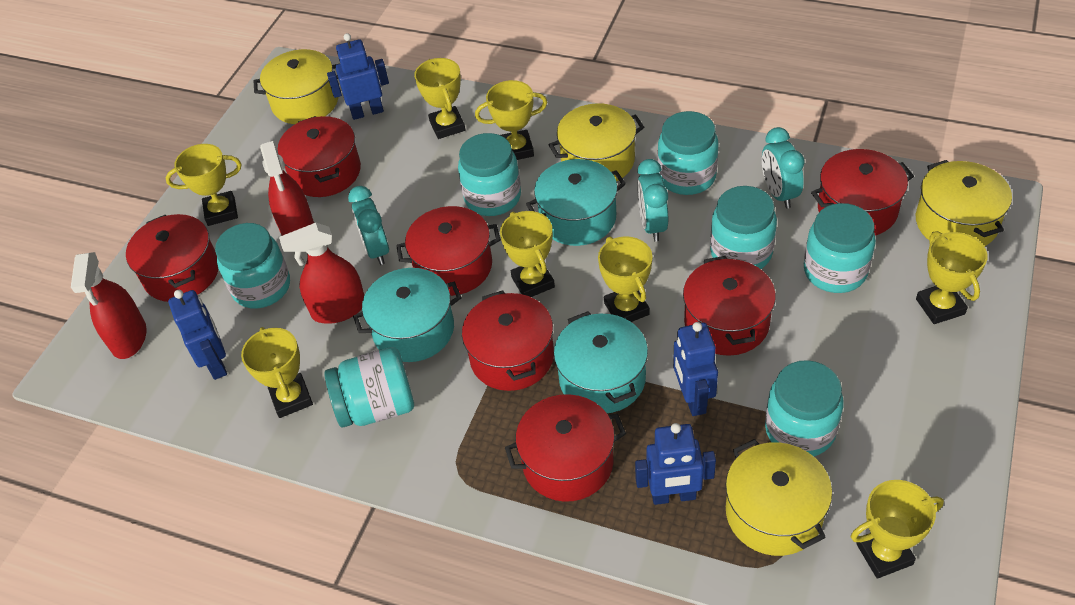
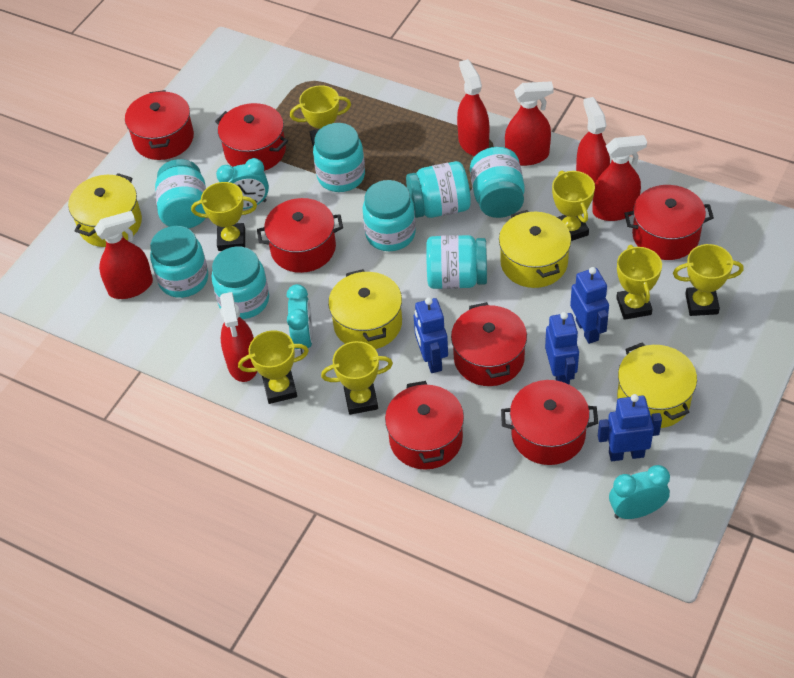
red spray bottle: [71,252,147,359] [260,141,314,236] [279,223,364,324] = 3 -> [94,211,153,299] [220,292,257,382] [457,59,489,156] [505,81,554,166] [576,97,610,183] [592,135,647,221] = 6
turquoise jar: [215,223,290,308] [324,347,414,428] [458,133,521,216] [658,111,719,195] [710,186,777,269] [765,360,844,456] [804,203,876,293] = 7 -> [150,226,208,298] [155,159,206,229] [211,247,269,319] [313,123,365,192] [363,180,416,251] [406,161,471,218] [426,235,487,289] [470,147,525,218] = 8
turquoise pot: [353,268,462,362] [526,159,626,246] [554,311,648,413] = 3 -> none = 0
yellow trophy: [165,144,241,226] [241,327,313,418] [414,58,465,139] [475,80,548,160] [500,211,555,297] [598,236,653,322] [851,480,944,579] [916,231,988,324] = 8 -> [191,182,257,251] [238,330,309,404] [290,85,351,147] [321,341,393,415] [552,170,595,241] [616,245,662,320] [673,244,744,316] = 7

